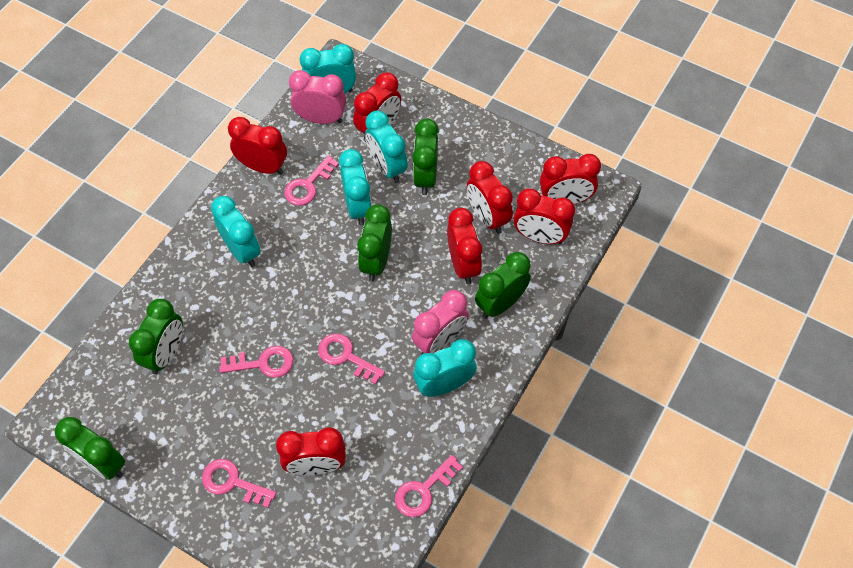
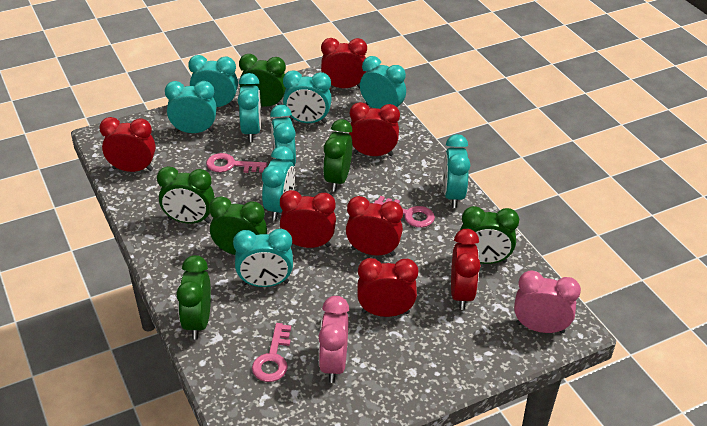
green clock: [55,417,125,480] [129,299,183,374] [357,204,392,281] [412,119,439,195] [475,252,531,319] = 5 -> [157,166,215,224] [176,255,211,340] [209,196,267,255] [239,54,286,107] [323,119,352,192] [460,206,519,264] = 6
pink key: [202,459,277,508] [219,346,293,378] [284,155,339,206] [318,333,385,384] [395,455,463,517] = 5 -> [206,153,267,173] [252,323,291,382] [374,196,435,228] = 3
turquoise clock: [211,196,261,267] [300,44,356,93] [339,149,372,225] [365,111,408,183] [413,339,477,397] = 5 -> [165,81,217,133] [188,55,238,107] [233,229,293,287] [238,73,261,142] [262,146,295,221] [270,105,296,166] [283,70,332,123] [360,56,406,109] [443,134,470,208] = 9

